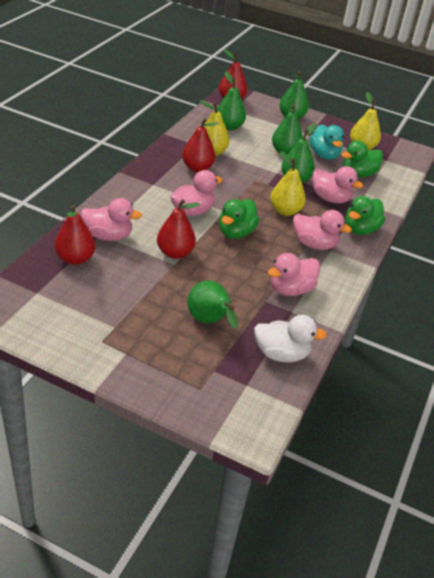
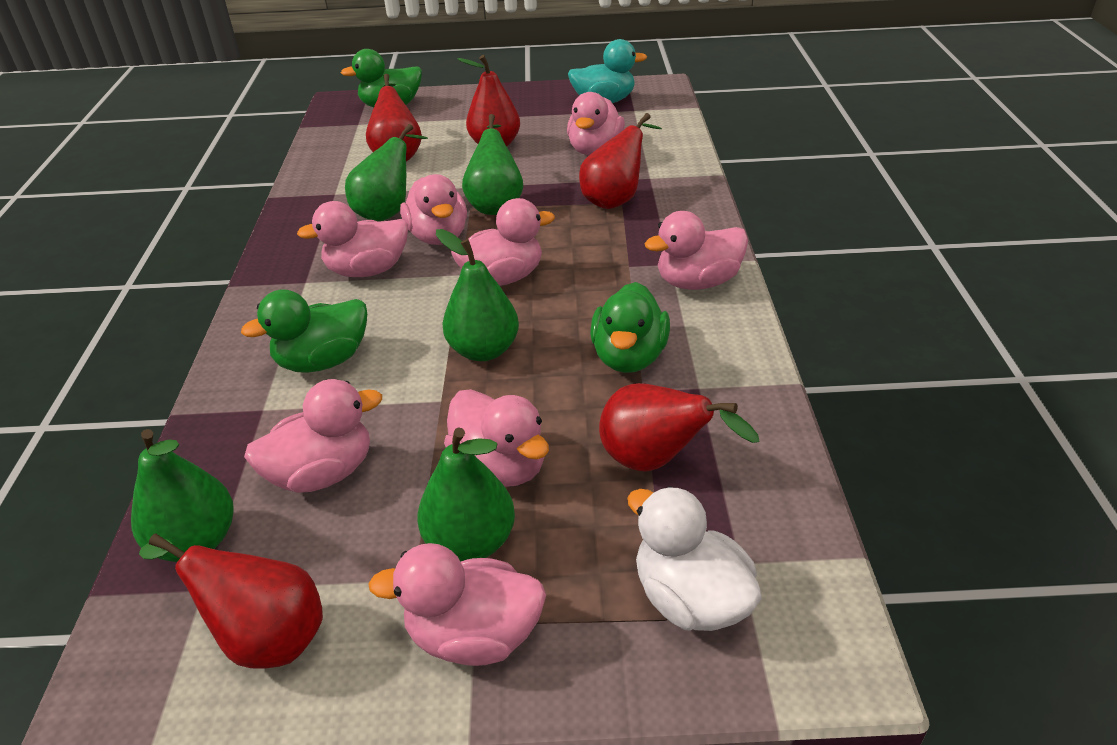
pink duck: [81,198,142,241] [170,170,223,216] [267,253,320,296] [293,210,352,250] [312,166,363,203] = 5 -> [244,379,382,493] [297,201,408,277] [368,543,546,666] [400,174,467,245] [444,389,549,487] [451,198,555,286] [567,92,625,155] [644,211,748,290] = 8
red pear: [55,205,96,265] [157,199,200,259] [182,118,218,172] [219,49,248,99] = 4 -> [139,534,323,669] [366,74,422,161] [458,55,520,146] [579,113,662,209] [599,383,759,472] = 5
yellow pear: [200,100,229,156] [270,151,306,216] [350,92,381,150] = 3 -> none = 0

